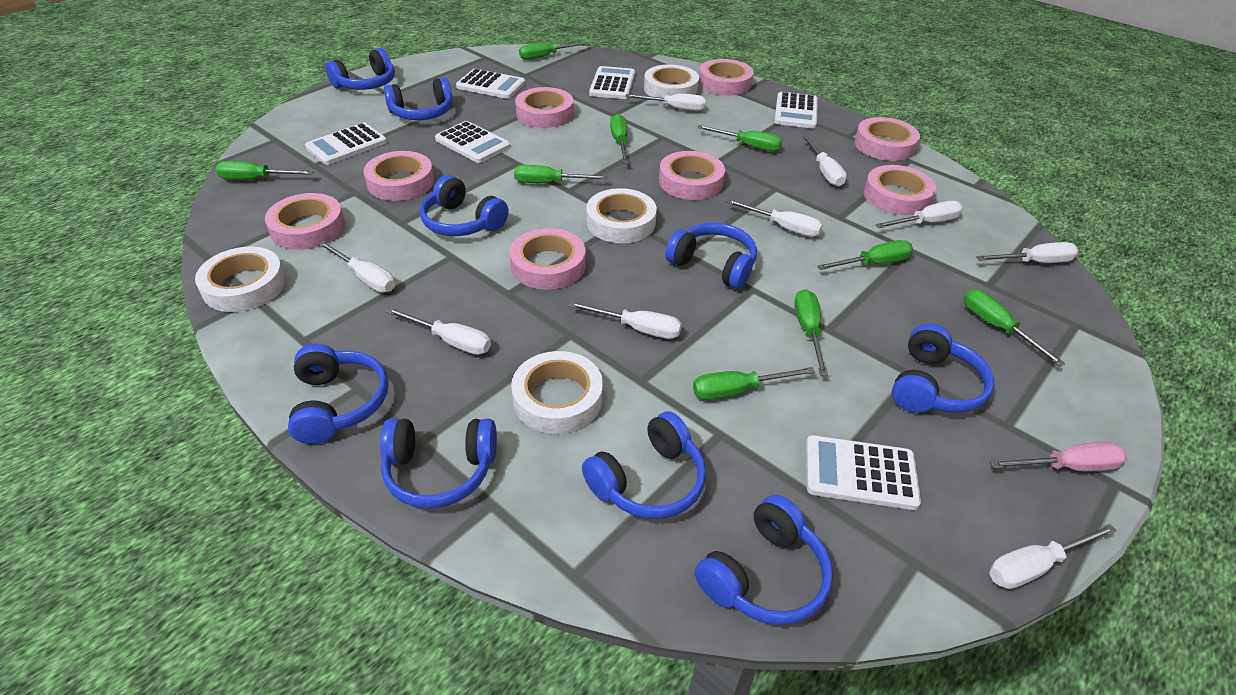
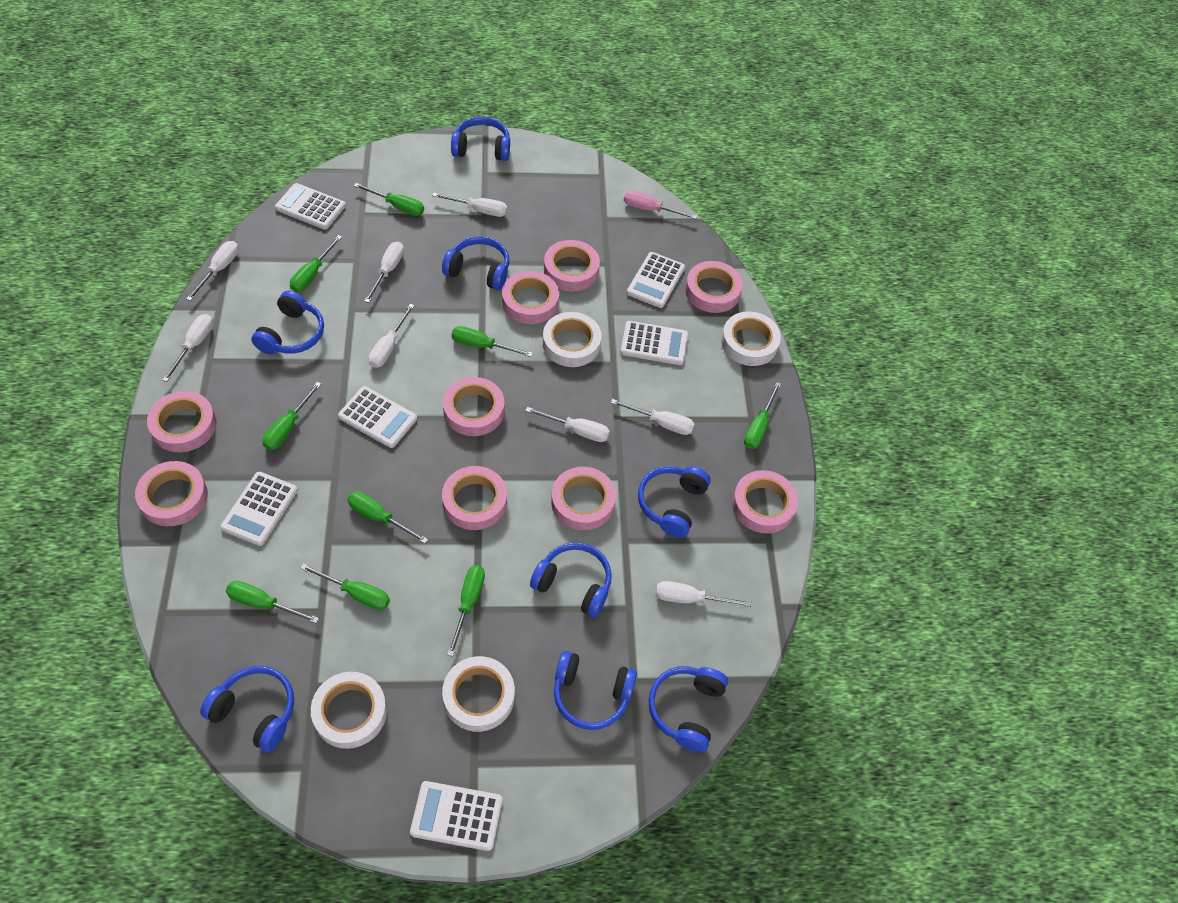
blue headphones: [288,344,389,444] [325,48,395,90] [380,418,497,509] [384,77,453,120] [420,175,508,236] [582,411,706,519] [666,223,757,289] [695,495,833,625] [892,323,994,413] = 9 -> [200,666,294,752] [251,291,324,354] [442,236,509,290] [451,117,510,161] [530,542,612,617] [554,651,637,730] [638,466,710,538] [648,666,728,752] = 8
pink tape: [265,193,345,250] [364,151,434,201] [509,228,586,290] [515,87,574,128] [659,151,725,200] [699,59,754,96] [854,117,920,161] [864,165,936,215] = 8 -> [135,461,208,526] [147,391,216,452] [442,466,507,530] [443,377,505,436] [502,271,559,324] [544,240,600,291] [551,467,616,530] [685,261,743,313] [732,470,798,533] = 9
white screwdriver: [318,241,395,293] [386,307,491,355] [568,301,682,339] [625,94,706,111] [726,199,823,237] [802,135,847,186] [876,201,963,228] [976,242,1078,263] [989,524,1117,589] = 9 -> [162,314,213,382] [186,241,239,301] [364,242,404,303] [368,304,415,368] [432,193,507,217] [525,407,610,442] [611,399,694,435] [656,581,751,607] = 8

